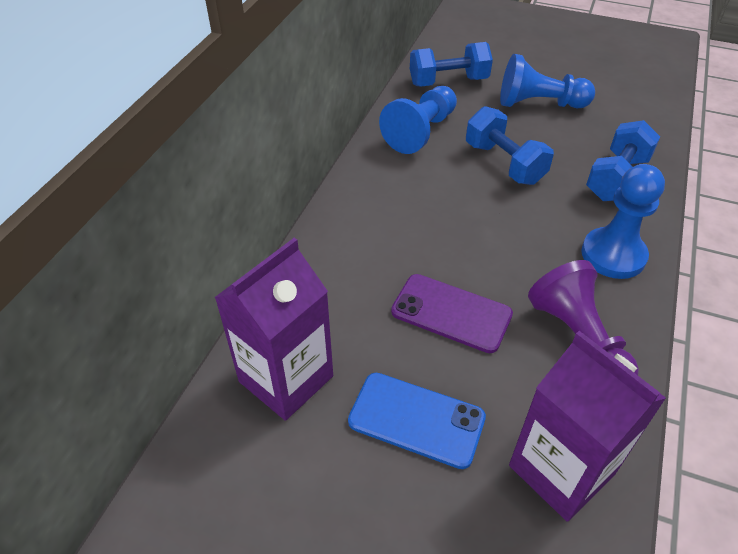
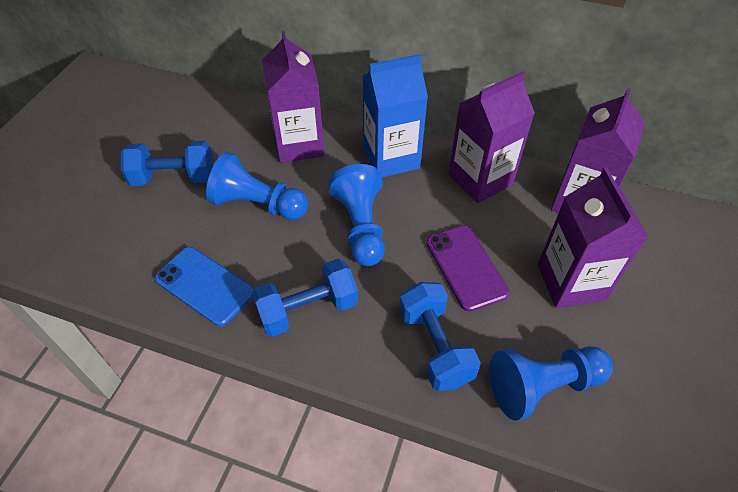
blue carton: none = 0 -> [363,54,428,177] = 1
purple carton: [214,238,333,421] [509,331,666,522] = 2 -> [262,31,325,163] [449,71,535,203] [538,167,648,308] [551,88,645,213] = 4
purple pawn: [528,260,639,375] = 1 -> none = 0

